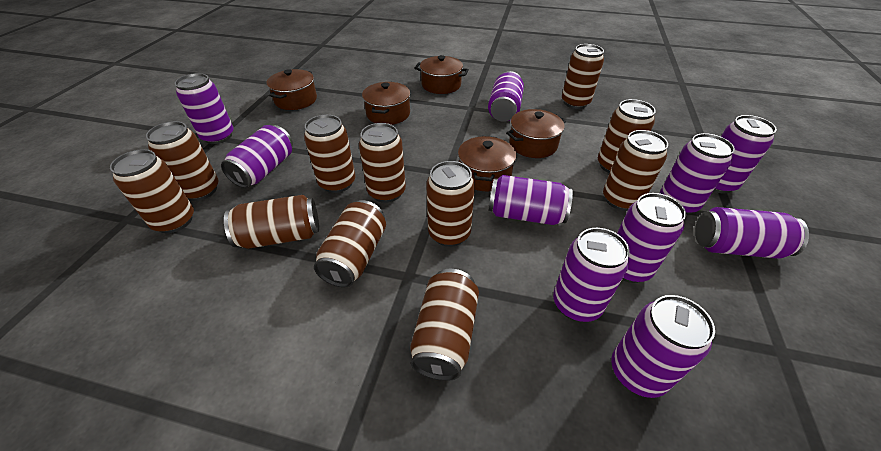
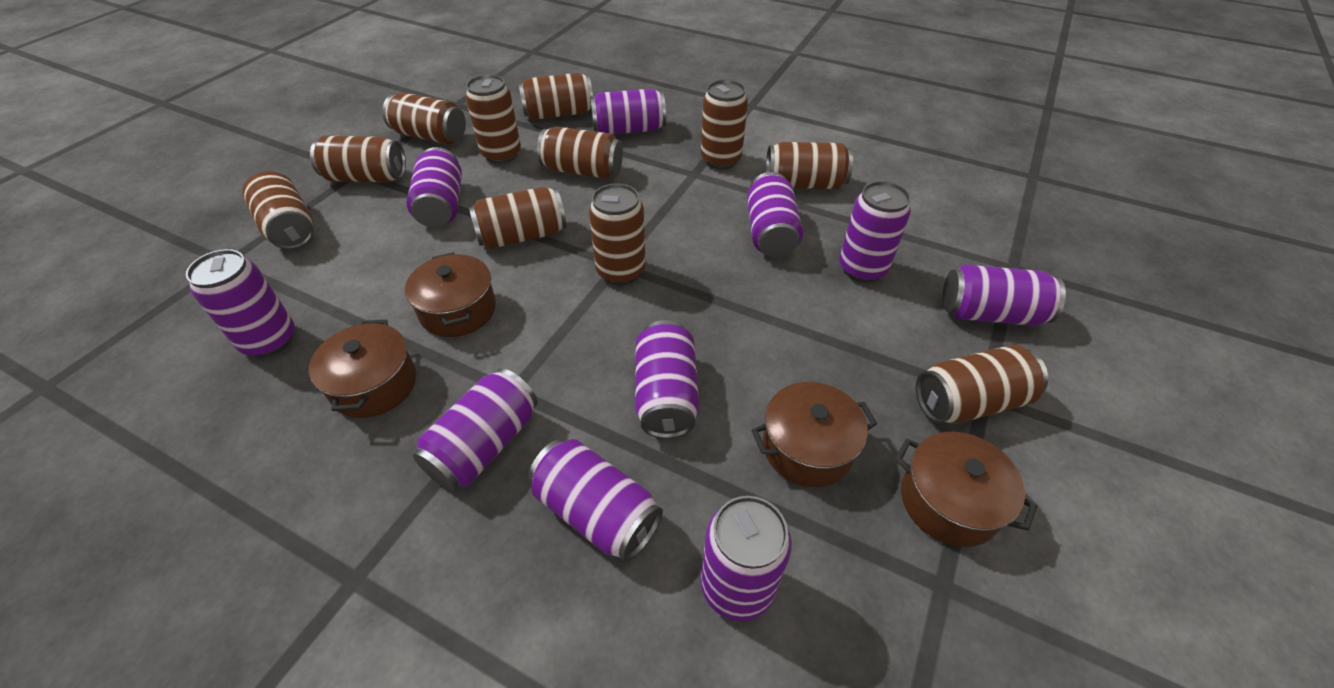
brown pot: [266,69,317,110] [362,82,410,125] [415,55,469,94] [458,136,516,191] [506,109,566,158] = 5 -> [309,320,416,418] [405,252,496,337] [752,382,877,487] [895,432,1037,547] = 4

